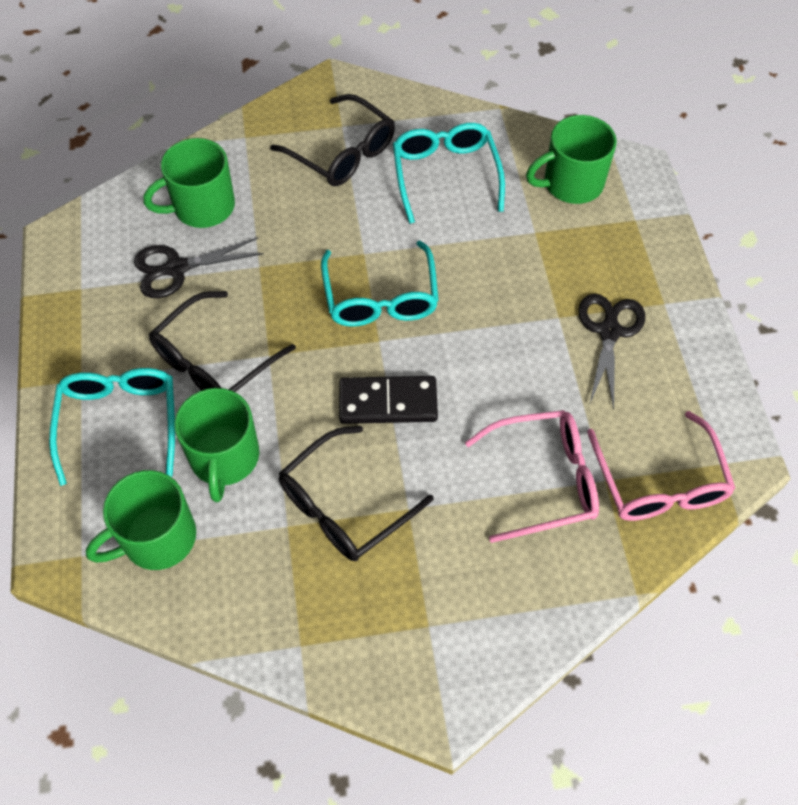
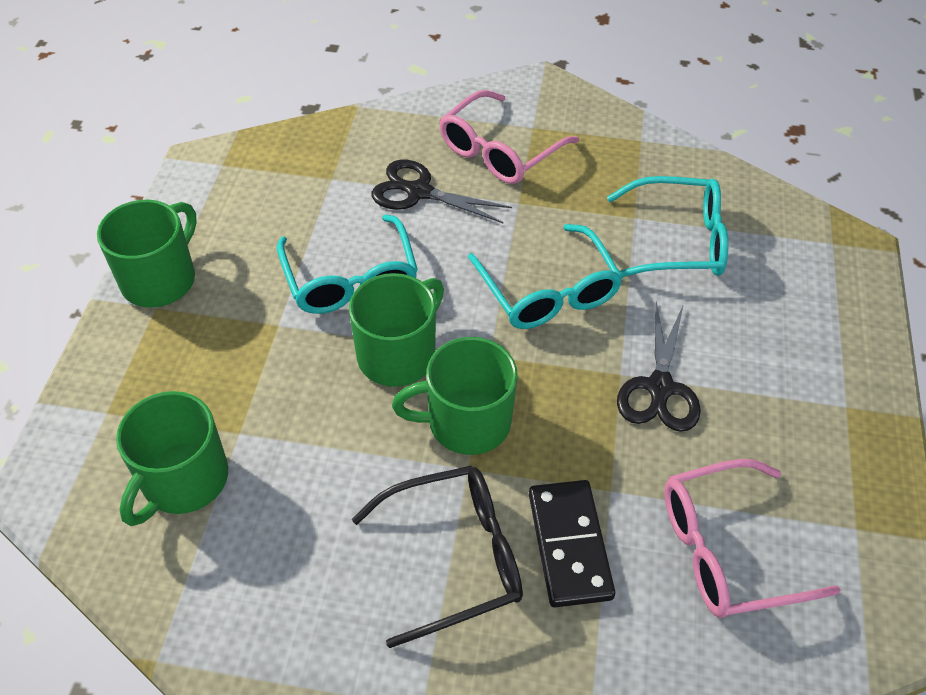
black glasses: [149,291,296,392] [270,94,395,186] [278,426,434,561] = 3 -> [352,466,523,648] = 1

